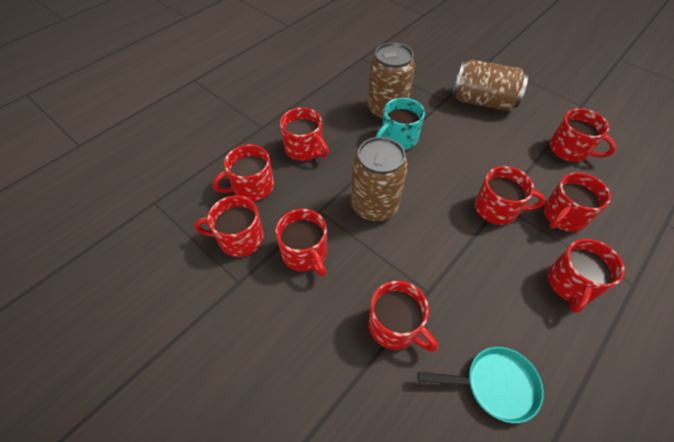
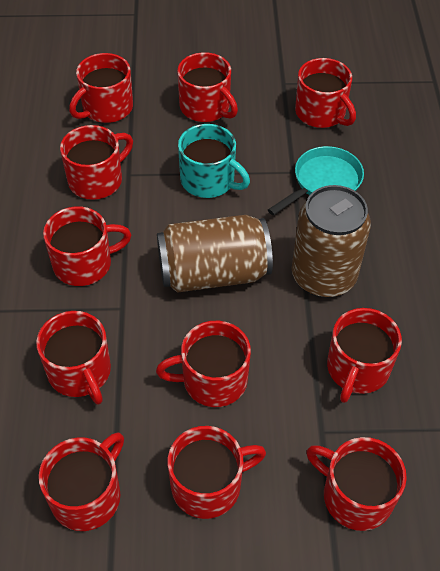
brown can: [351,137,408,222] [367,42,415,120] [452,60,528,111] = 3 -> [157,215,273,293] [292,185,371,298] = 2
red mug: [194,195,264,257] [213,145,274,201] [275,209,327,277] [280,108,329,161] [368,281,438,352] [475,166,545,225] [544,172,611,232] [548,239,625,313] [550,108,616,162] = 9 -> [36,311,111,405] [39,432,124,531] [43,206,131,286] [60,125,133,200] [69,53,133,123] [156,321,251,407] [168,426,266,519] [177,52,238,122] [295,58,356,128] [306,437,407,531] [327,308,402,403] = 11

